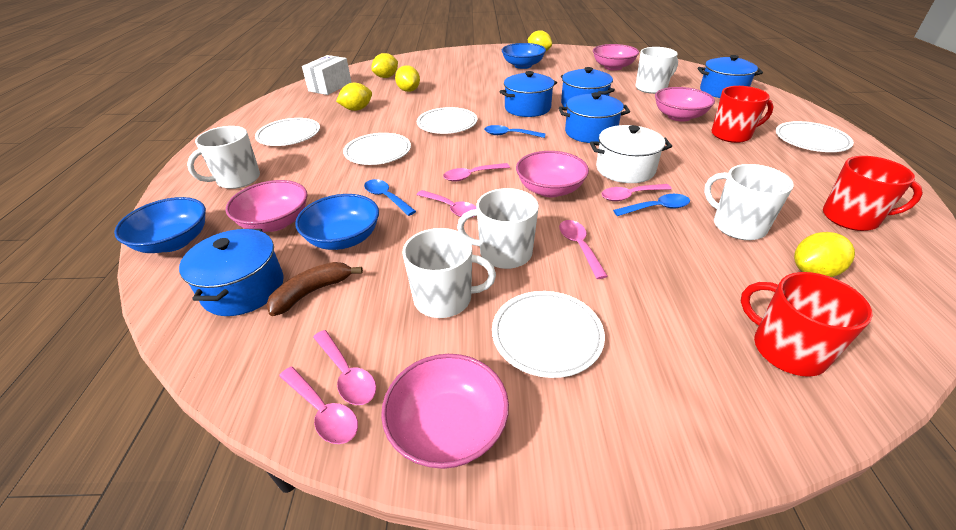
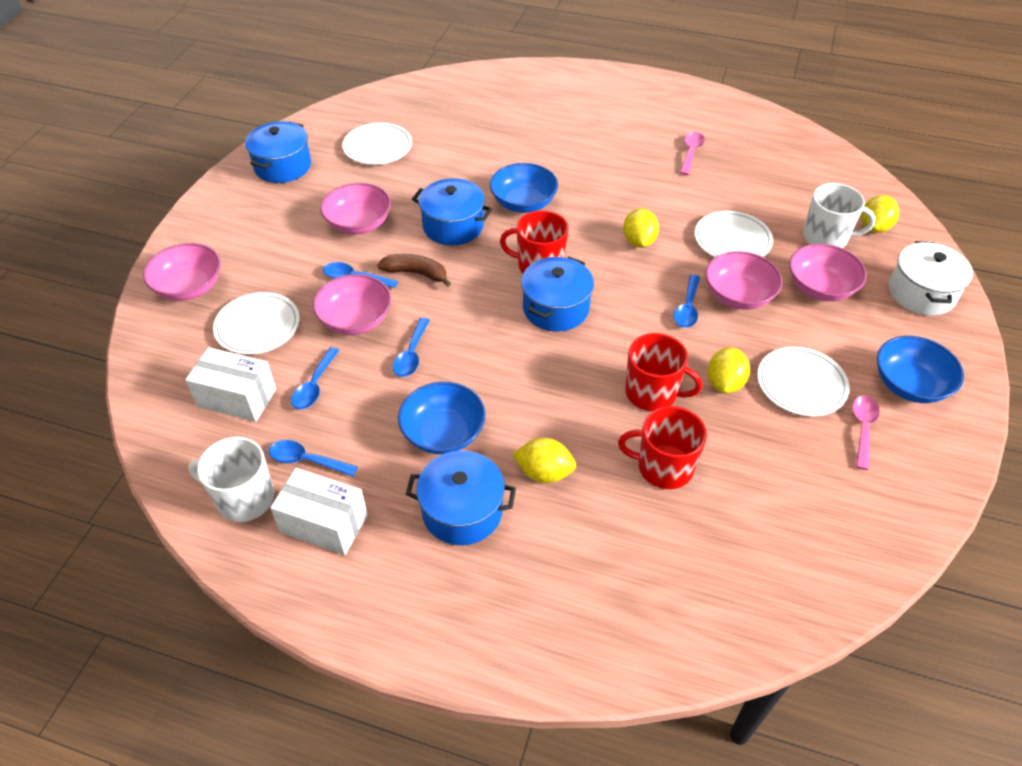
blue pot: [179,229,284,316] [499,71,557,117] [559,92,630,143] [561,67,615,107] [698,55,763,98] = 5 -> [245,121,311,183] [406,451,516,545] [412,178,492,245] [521,256,594,331] = 4
blue spoon: [364,179,416,216] [484,125,546,138] [613,194,690,216] = 3 -> [269,440,358,476] [291,347,339,410] [323,262,398,288] [393,318,430,377] [674,275,700,328] = 5
pink spoon: [279,367,358,444] [313,330,376,405] [417,190,476,218] [443,163,510,182] [559,220,608,279] [601,184,672,201] = 6 -> [680,132,705,175] [852,395,880,470] = 2
white box: [302,55,351,95] = 1 -> [185,347,276,422] [270,468,368,555] = 2
white mug: [187,126,260,189] [402,228,496,318] [457,188,539,269] [635,47,678,94] [704,164,794,240] = 5 -> [188,437,274,522] [803,183,876,248] = 2
white plate: [255,118,320,146] [343,133,411,165] [417,107,478,134] [492,291,605,378] [776,121,854,152] = 5 -> [213,292,300,355] [342,123,412,165] [695,211,773,257] [757,347,850,416] = 4
yellow lemon: [336,83,372,111] [371,53,398,78] [395,65,420,92] [528,30,552,51] [794,232,855,277] = 5 -> [513,438,576,483] [623,208,659,248] [707,347,750,393] [861,195,899,233] = 4

